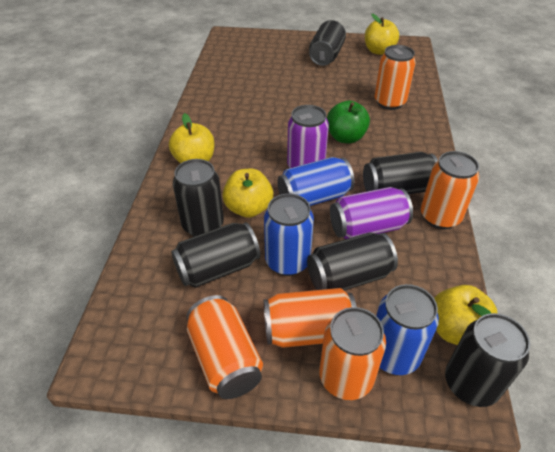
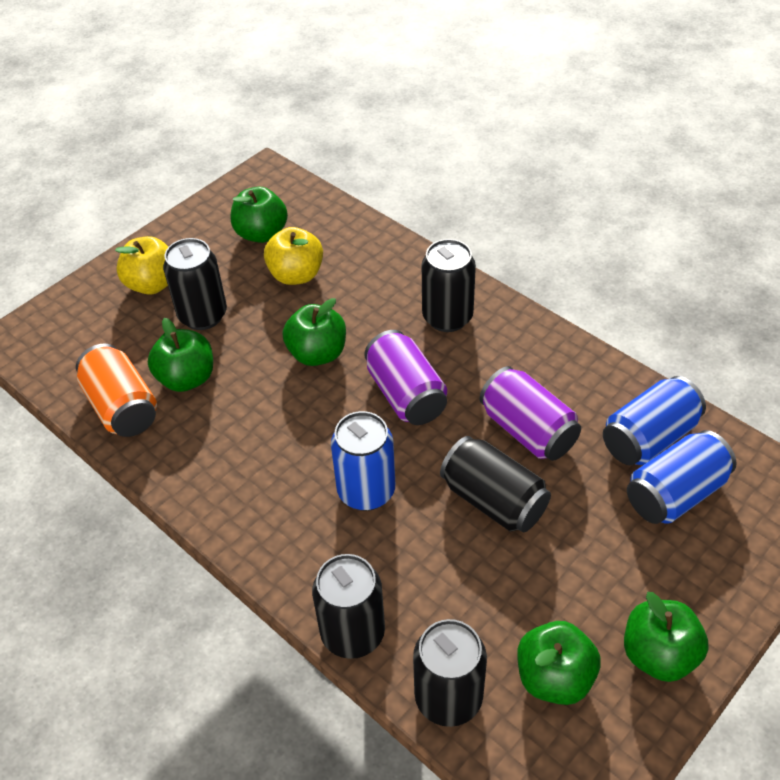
black can: [171,222,260,288] [173,159,224,237] [307,232,398,291] [309,20,346,66] [363,152,438,194] [445,313,530,407] = 6 -> [163,238,227,330] [312,554,385,659] [413,619,487,727] [422,239,476,332] [440,436,551,532] = 5
green apple: [327,101,370,143] = 1 -> [148,318,213,392] [231,187,288,243] [283,298,346,366] [517,621,601,705] [624,592,709,682] = 5
orange can: [186,295,263,399] [264,288,357,348] [319,307,386,400] [374,45,416,110] [421,151,479,229] = 5 -> [76,344,157,437] = 1
yellow apple: [169,113,214,163] [222,169,273,218] [365,14,399,55] [434,285,498,345] = 4 -> [115,236,168,295] [264,227,323,285] = 2

